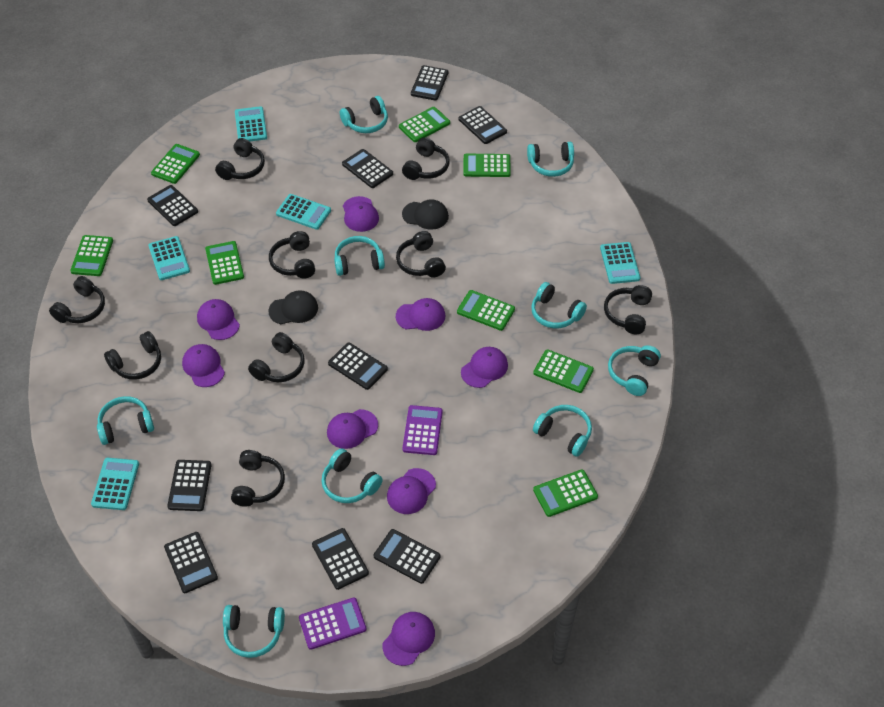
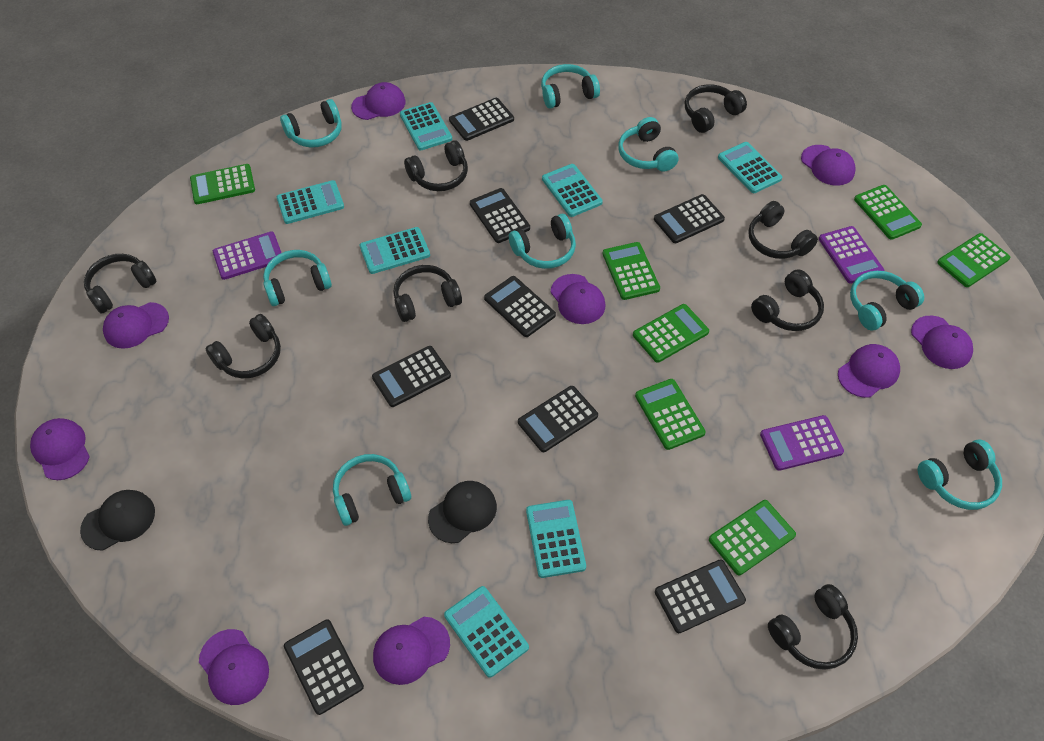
black calculator: [147,185,198,226] [164,532,218,593] [167,460,211,511] [312,528,369,590] [328,342,388,390] [342,149,393,188] [374,529,440,584] [411,65,448,101] [458,106,507,144] = 9 -> [284,619,364,715] [372,346,451,407] [449,98,514,141] [470,188,530,243] [484,276,556,337] [518,386,598,452] [654,194,725,243] [655,559,746,633] = 8
black headphones: [49,276,105,323] [104,331,161,380] [215,138,265,180] [231,450,285,507] [248,332,305,382] [269,231,315,279] [396,231,446,277] [402,137,449,180] [604,285,652,334] = 9 -> [84,254,157,314] [205,314,281,378] [393,265,462,322] [404,140,468,191] [685,84,747,133] [748,201,818,259] [751,269,824,331] [768,584,858,670] = 8
green calculator: [70,235,113,276] [151,144,200,184] [205,241,244,285] [399,107,450,142] [457,290,515,331] [463,154,511,177] [533,349,594,393] [533,469,598,517] = 8 -> [190,164,255,204] [602,242,660,300] [633,304,709,363] [635,379,706,450] [709,500,796,575] [854,185,922,240] [937,233,1010,287] = 7
purple calculator: [299,597,367,650] [402,405,443,455] = 2 -> [213,231,281,280] [760,415,844,471] [819,226,884,284] = 3
purple cap: [182,344,225,387] [197,299,240,340] [327,409,378,449] [343,196,379,232] [383,612,435,666] [387,468,436,514] [396,298,445,331] [461,347,508,388] = 8 -> [30,418,90,480] [103,302,169,349] [199,629,269,705] [351,82,406,120] [373,617,450,685] [551,274,606,324] [801,145,856,186] [838,344,900,398] [911,316,973,369] = 9
turquoise calculator: [91,458,139,510] [148,236,190,280] [235,106,267,142] [276,194,331,230] [600,242,640,284] = 5 -> [277,180,344,224] [360,227,430,274] [400,102,452,150] [444,586,529,678] [526,500,586,578] [542,164,603,217] [718,142,782,193] = 7
turquoise headphones: [97,396,154,445] [223,605,285,658] [321,448,383,503] [334,236,385,276] [340,96,388,133] [527,142,574,177] [531,282,587,328] [533,405,592,457] [608,345,661,396] = 9 -> [263,250,332,306] [280,99,342,148] [333,454,411,526] [509,214,576,269] [541,64,600,109] [618,117,679,172] [850,271,924,330] [917,439,1002,510] = 8

